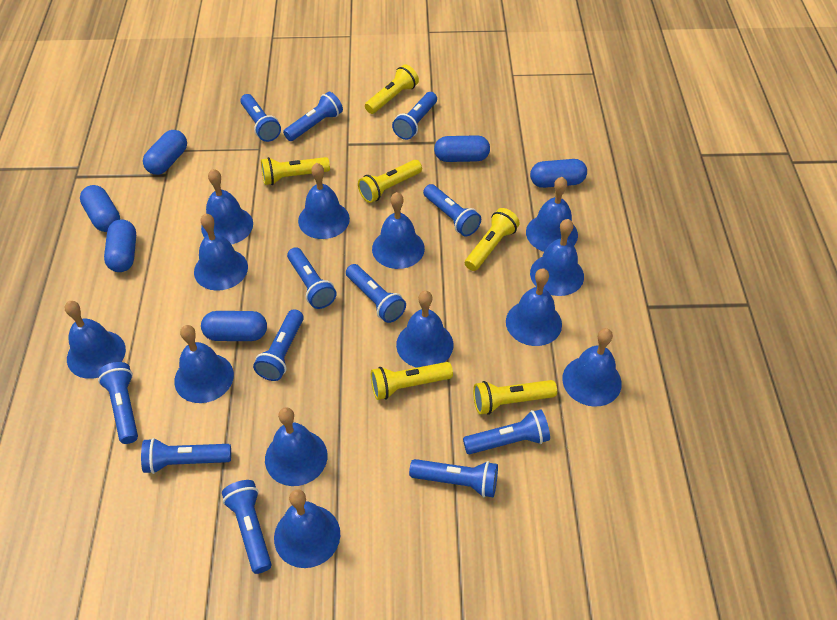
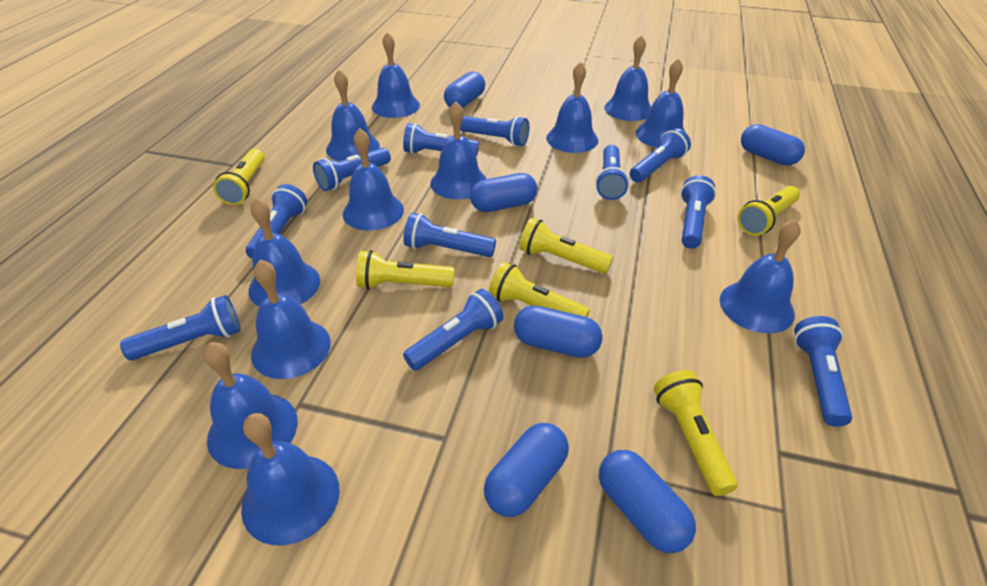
blue bell: [65,301,126,379] [174,325,234,403] [194,213,248,291] [201,169,253,245] [265,407,327,486] [274,489,340,568] [298,163,350,239] [372,192,425,269] [396,291,453,368] [506,268,562,346] [526,177,578,252] [530,219,584,296] [562,328,622,407] = 13 -> [204,342,298,469] [241,413,340,545] [248,198,320,307] [251,260,331,379] [326,69,380,161] [343,128,404,231] [372,32,420,118] [431,101,487,199] [546,62,598,153] [604,35,651,121] [636,58,685,148] [720,219,801,333] = 12
blue flashlight: [98,362,138,444] [141,438,231,474] [222,480,271,574] [240,94,281,142] [253,309,304,381] [283,92,343,141] [287,247,337,309] [346,264,406,323] [392,92,437,140] [409,459,498,497] [423,184,481,236] [463,409,550,454] = 12 -> [120,295,241,360] [246,184,307,259] [313,148,391,191] [403,123,479,156] [403,213,496,257] [403,289,503,371] [460,116,529,146] [595,145,629,200] [630,128,691,182] [680,175,716,249] [794,316,852,427] = 11

